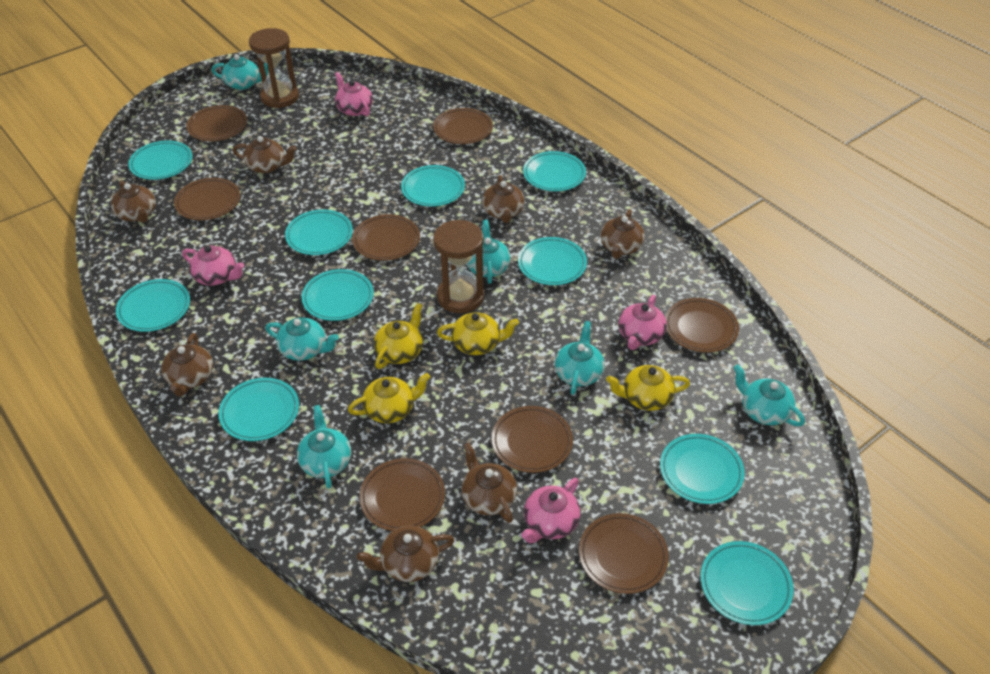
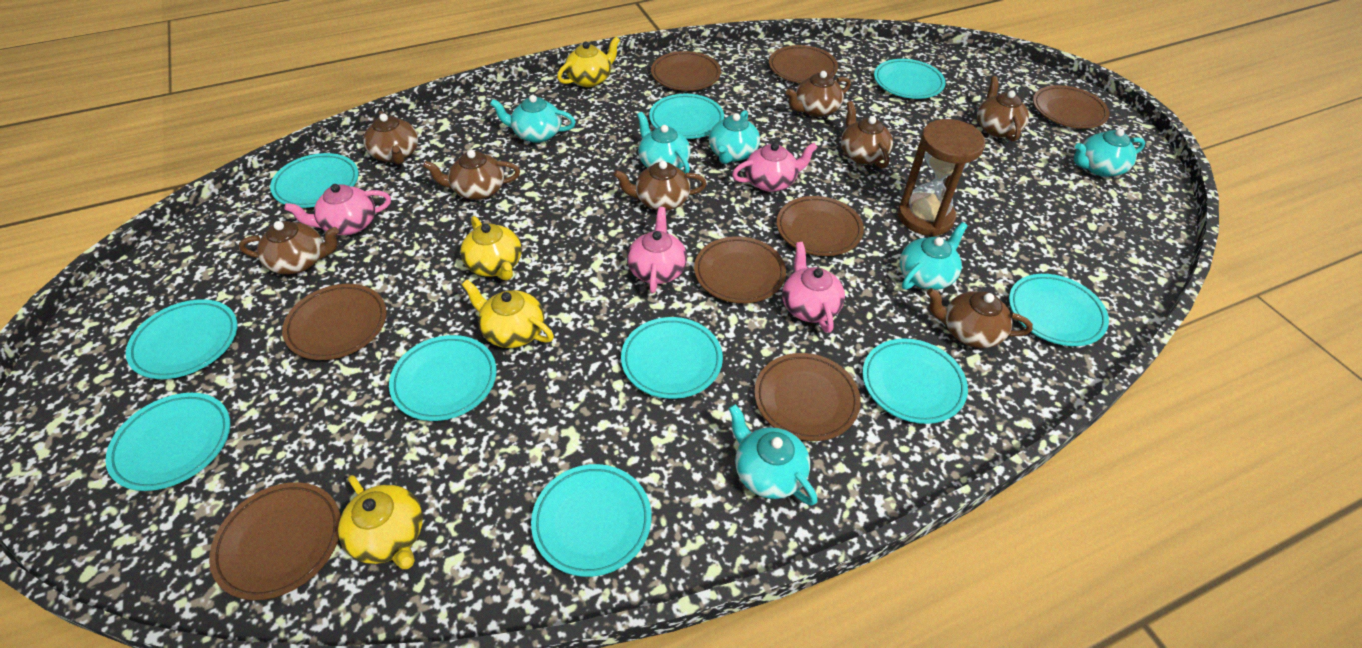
brown hourglass: [249,28,299,108] [433,220,484,313] = 2 -> [898,119,985,236] = 1
brown teapot: [111,180,156,223] [161,333,213,396] [233,136,297,173] [357,526,454,582] [461,443,517,523] [482,175,525,223] [600,209,645,259] = 7 -> [239,221,339,274] [363,111,418,165] [423,150,520,200] [614,161,707,210] [786,71,851,117] [841,101,893,168] [927,288,1033,348] [977,76,1029,141] = 8

